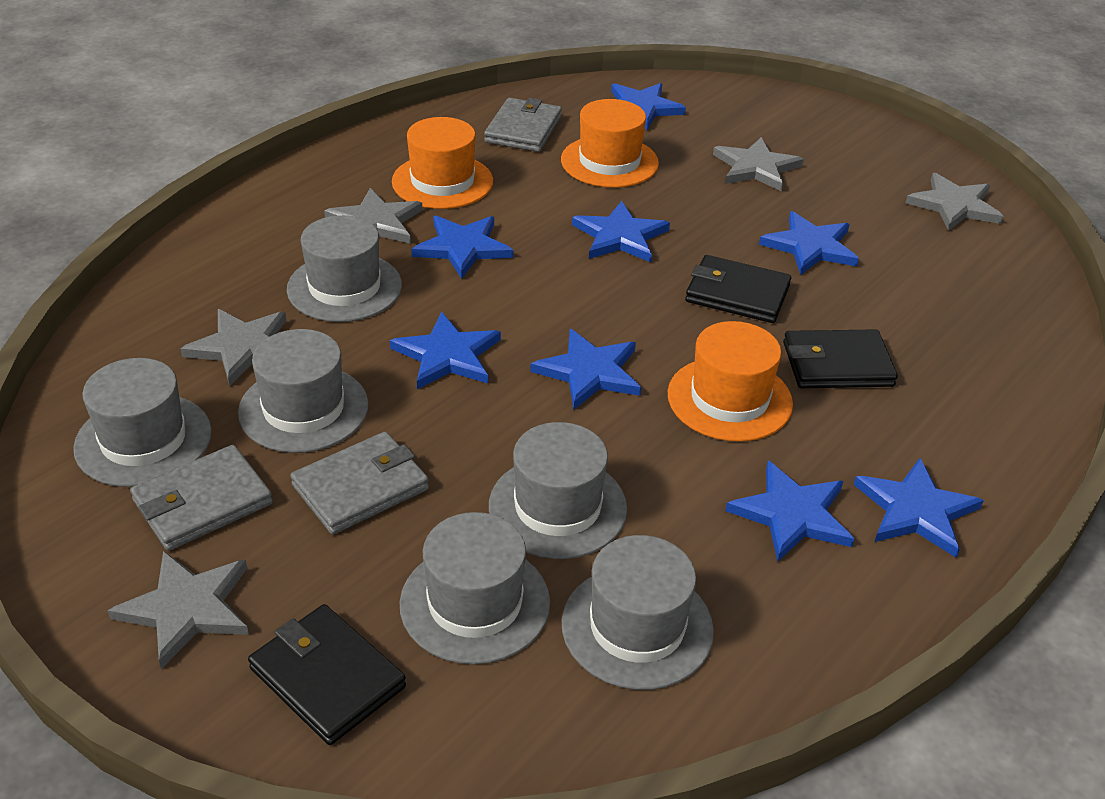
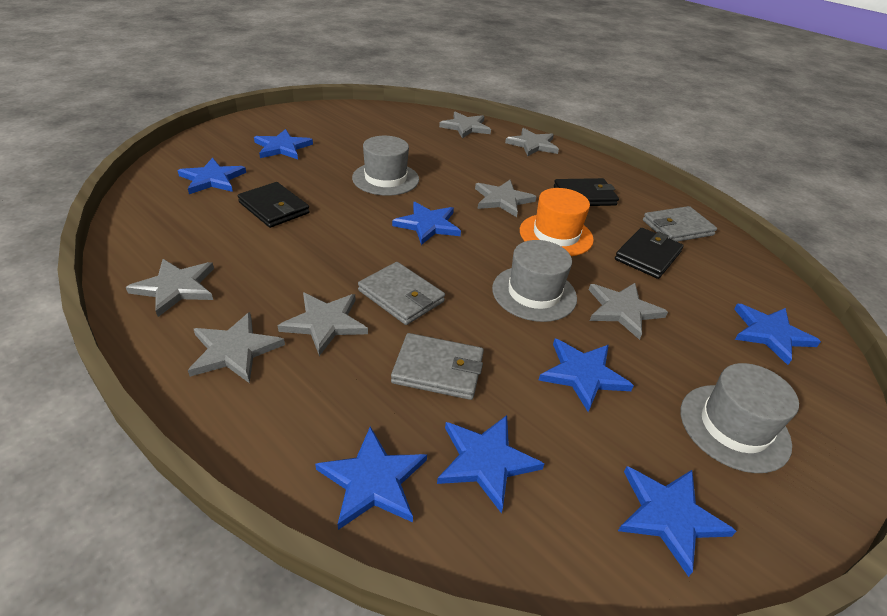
grey hat: [73,358,212,487] [238,329,368,453] [287,215,402,322] [400,512,550,664] [489,422,627,559] [562,535,714,690] = 6 -> [352,136,419,196] [492,240,577,322] [681,363,799,473] = 3
grey star: [107,551,249,669] [180,309,286,386] [324,188,422,244] [713,137,804,191] [905,173,1003,231] = 5 -> [126,259,214,317] [188,312,285,383] [278,292,368,356] [439,112,491,138] [475,180,537,217] [505,128,559,157] [589,283,668,340] = 7
orange hat: [392,117,493,209] [561,99,659,188] [668,321,793,442] = 3 -> [520,188,594,256] = 1

